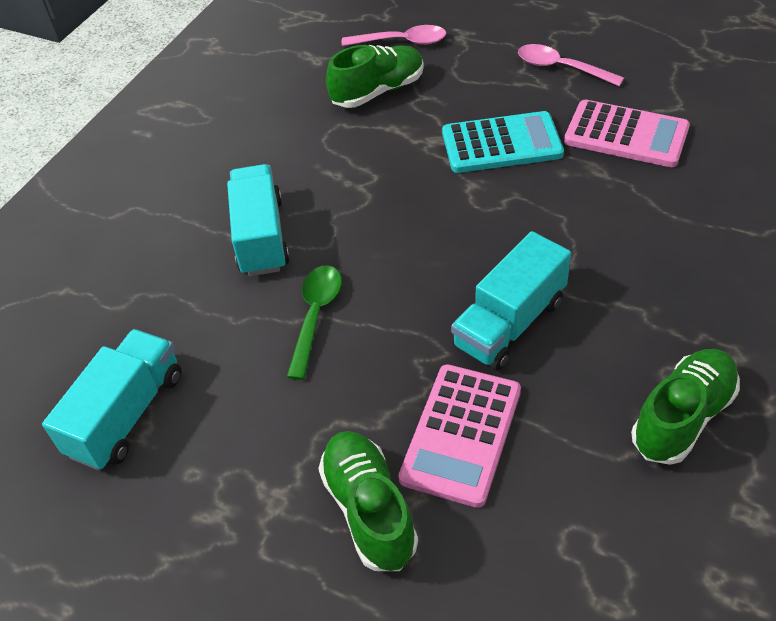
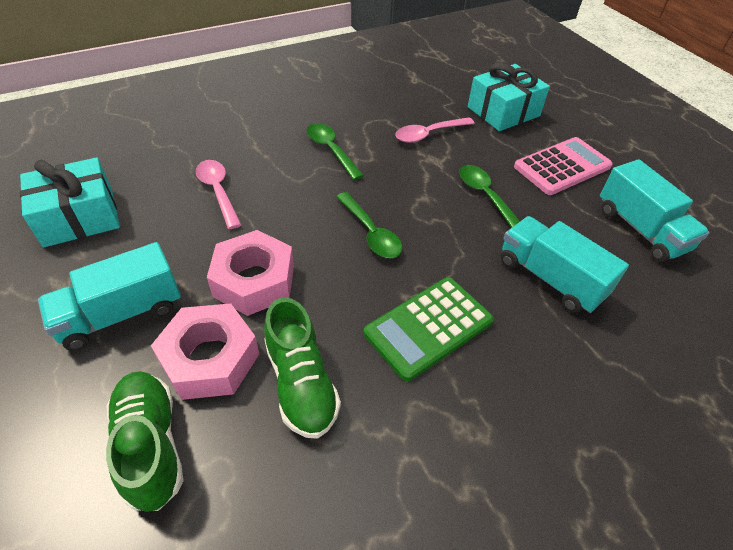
green calculator: none = 0 -> [364,277,494,381] = 1
green shoe: [318,431,418,571] [326,45,424,108] [631,349,740,465] = 3 -> [106,371,184,512] [264,297,341,439] = 2
green spoon: [287,265,342,380] = 1 -> [306,123,364,180] [336,192,402,258] [459,165,520,228] = 3
pink calculator: [399,364,521,508] [564,100,690,167] = 2 -> [514,137,613,195] = 1
pink nut: none = 0 -> [151,304,259,400] [207,230,294,316] = 2
turquoise calculator: [442,111,564,173] = 1 -> none = 0
turquoise gift: none = 0 -> [20,157,120,247] [468,62,550,131] = 2

